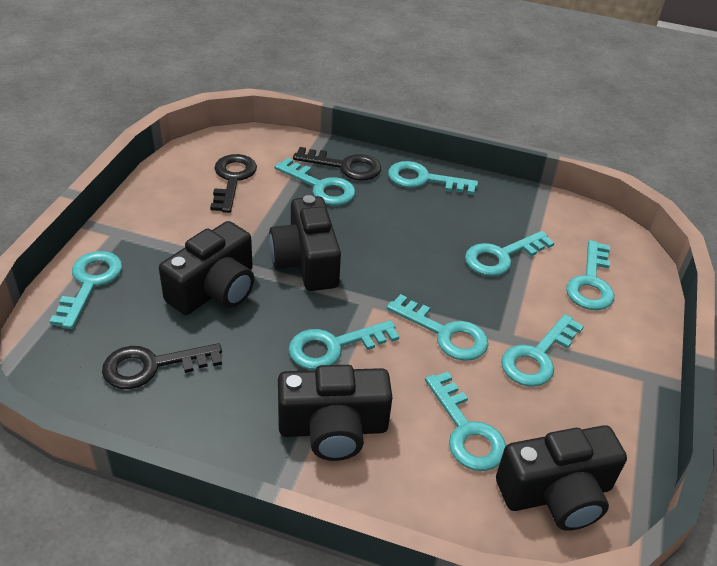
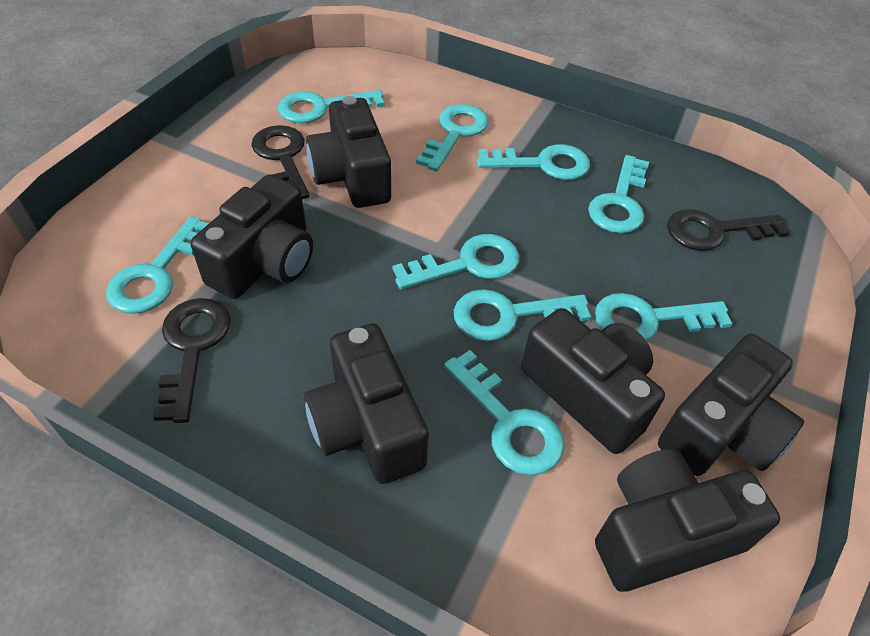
black camera: [159,221,254,315] [269,195,341,291] [278,365,393,461] [496,425,627,531] = 4 -> [190,174,313,299] [304,323,429,484] [306,96,391,208] [521,308,665,454] [595,449,780,592] [658,334,804,476] = 6

